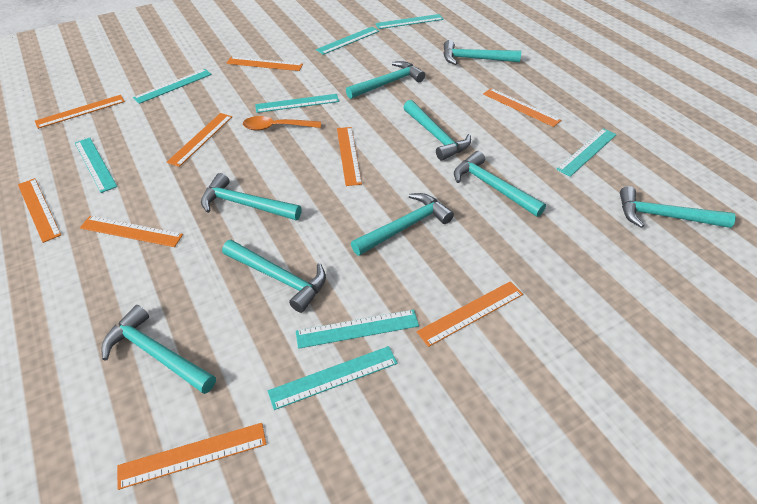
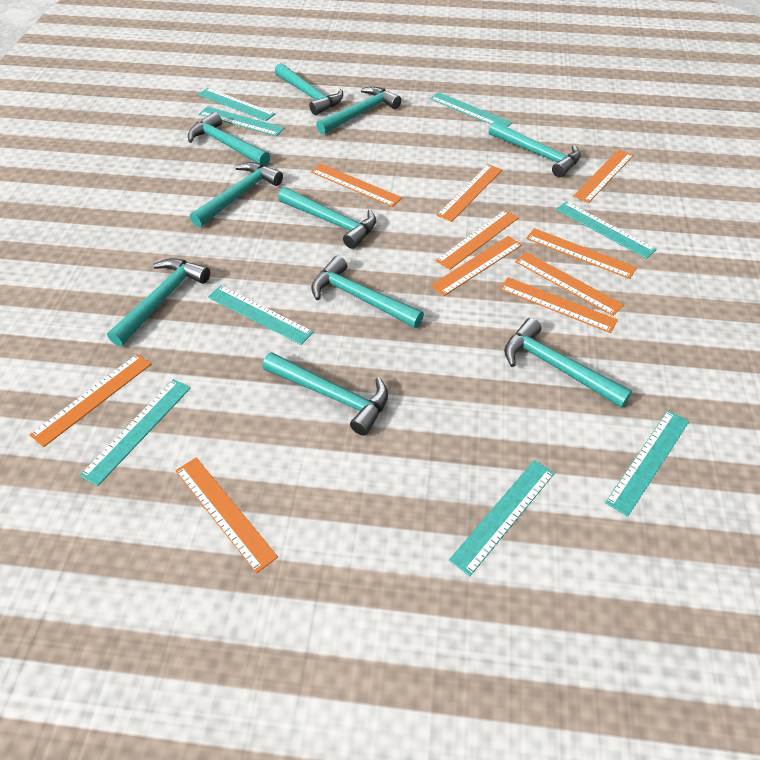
orange ruler: [18,178,61,243] [35,95,125,129] [80,216,183,247] [117,423,266,490] [167,113,232,167] [226,57,303,71] [337,127,362,186] [417,281,523,347] [483,88,561,127] = 9 -> [29,354,152,447] [175,457,278,573] [311,164,402,207] [430,236,522,296] [436,210,518,270] [437,164,502,222] [500,277,618,333] [515,252,624,316] [526,228,637,279] [573,150,633,203] = 10
orange spoon: [243,116,321,131] = 1 -> none = 0
turquoise hammer: [102,305,216,394] [201,173,302,220] [222,240,326,313] [346,61,425,99] [351,193,454,256] [403,100,471,161] [443,40,521,65] [454,151,546,217] [620,186,736,228] = 9 -> [107,258,210,346] [188,112,270,166] [190,162,283,227] [262,352,388,436] [275,63,343,115] [278,187,376,249] [311,256,424,328] [316,87,401,135] [489,121,581,177] [504,318,632,408] = 10

